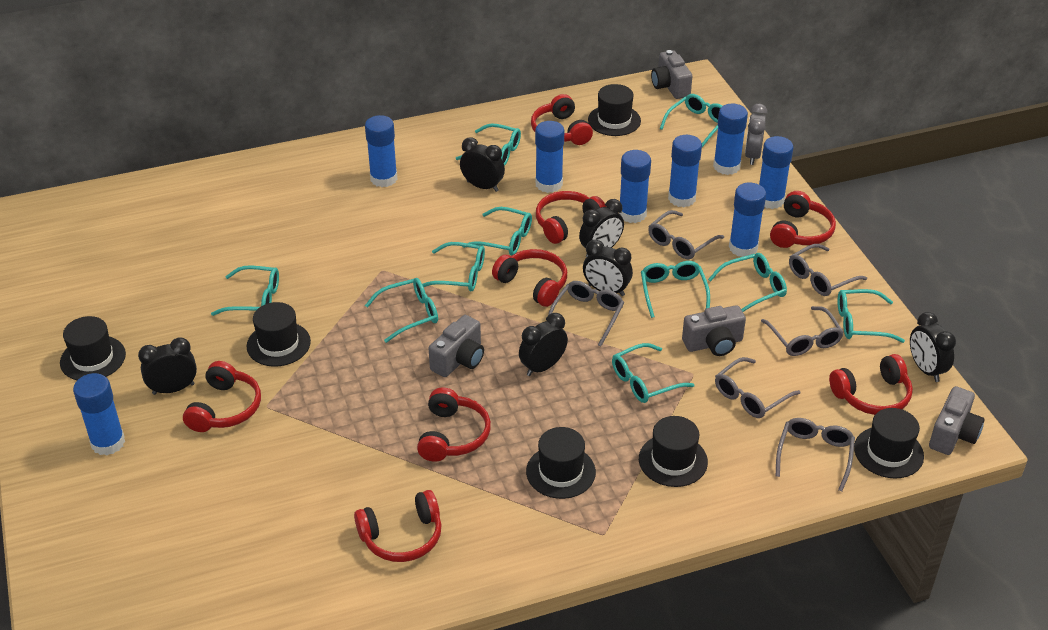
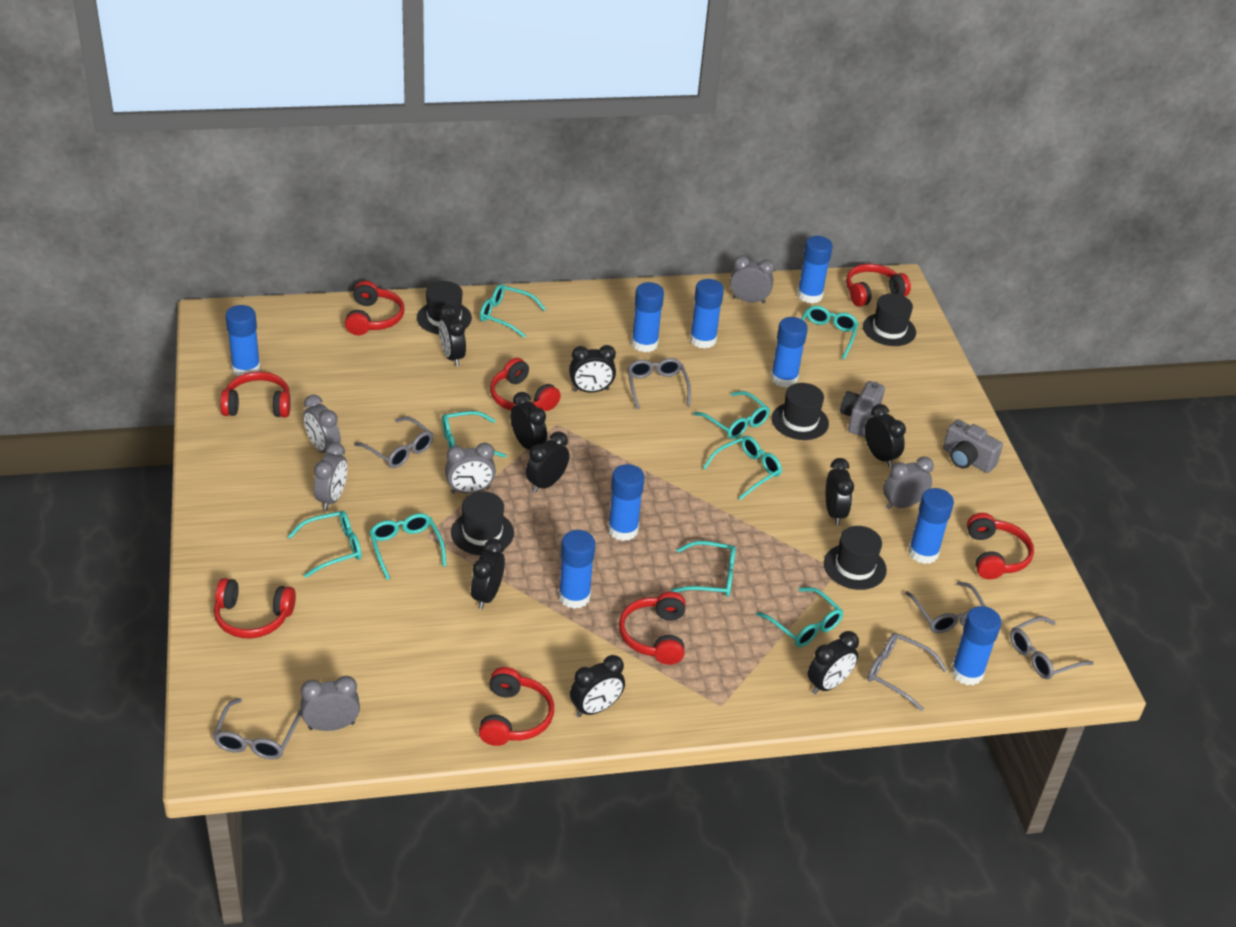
black clock: [138,337,197,395] [460,138,505,192] [519,313,568,376] [579,199,624,257] [583,240,633,296] [910,312,956,382] = 6 -> [439,304,466,366] [471,538,505,609] [510,392,547,450] [526,431,569,493] [569,345,616,393] [570,655,625,717] [808,631,859,694] [826,458,854,525] [865,404,906,467] = 9
black hat: [60,316,126,380] [246,302,311,367] [526,427,596,499] [588,84,641,136] [639,416,708,487] [854,408,924,479] = 6 -> [417,281,472,334] [451,491,514,555] [772,383,829,440] [824,526,887,590] [863,293,916,346] = 5
blue glue stick: [73,373,125,456] [365,115,397,187] [535,121,564,193] [619,150,651,223] [668,135,702,207] [713,104,748,175] [729,183,766,257] [759,136,794,209] = 8 -> [225,305,261,377] [559,530,595,609] [608,464,645,541] [631,282,664,352] [690,279,724,349] [771,317,808,388] [797,236,833,304] [908,488,954,564] [951,606,1002,685] = 9
grey camera: [429,315,484,377] [651,50,693,99] [682,305,746,356] [929,386,985,455] = 4 -> [840,381,885,437] [943,419,1003,473] = 2
grey clock: [745,104,767,165] = 1 -> [300,676,360,731] [303,394,341,453] [314,442,347,510] [445,443,496,493] [730,255,774,304] [883,456,934,509] = 6
turquoise glasses: [211,265,279,316] [365,278,438,343] [422,242,485,291] [456,123,521,166] [463,207,532,255] [612,343,695,403] [641,261,710,318] [660,94,722,147] [708,253,787,312] [837,289,905,343] = 10 -> [288,511,362,578] [369,513,446,580] [442,411,506,458] [480,284,545,338] [670,541,736,597] [693,391,770,439] [703,436,782,500] [756,587,843,647] [801,306,859,360] = 9

